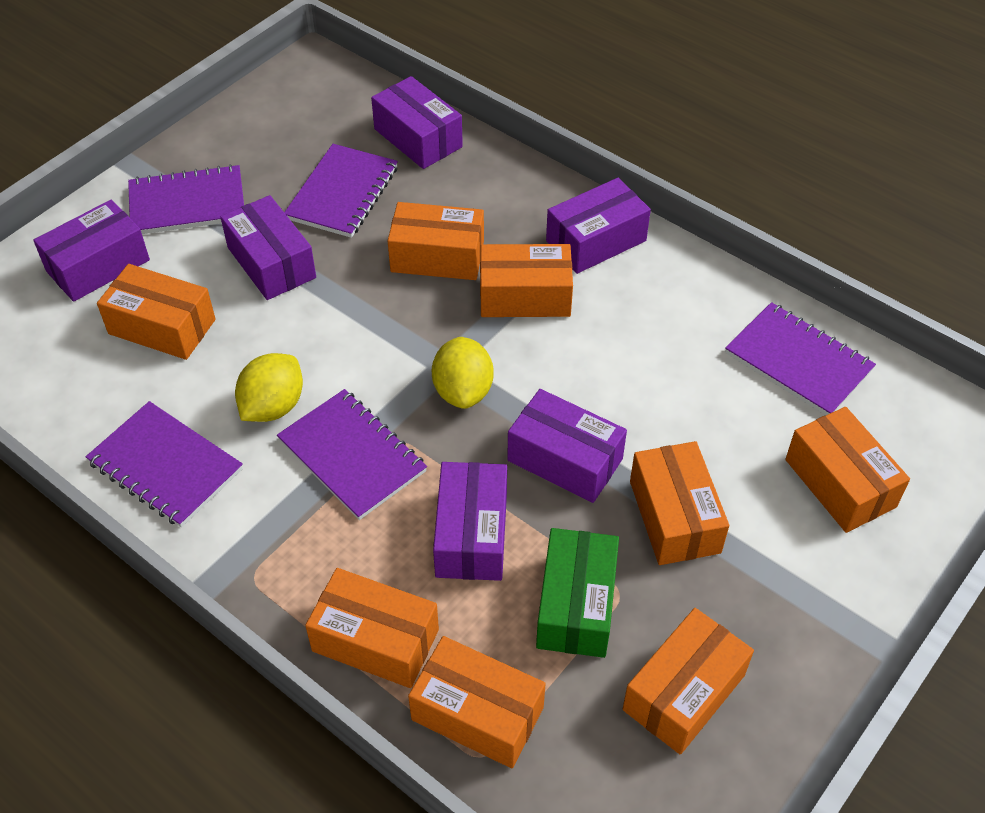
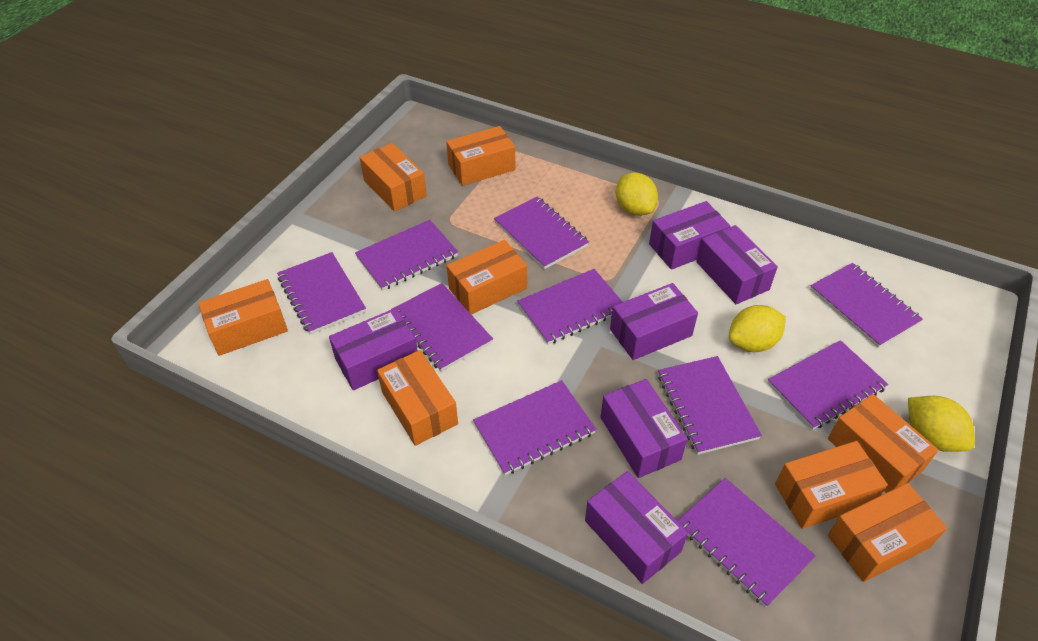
green box: [536,528,619,658] = 1 -> none = 0
purple notebook: [86,401,243,527] [128,164,244,234] [277,389,427,520] [284,144,398,238] [725,302,876,415] = 5 -> [277,252,366,335] [355,220,458,291] [391,283,493,371] [473,380,596,475] [494,196,589,269] [517,269,622,345] [658,356,762,455] [677,478,816,607] [768,340,888,430] [810,263,923,348] = 10
yellow lemon: [235,353,303,422] [432,337,493,409] = 2 -> [615,173,658,216] [729,305,786,352] [908,396,975,452] = 3

